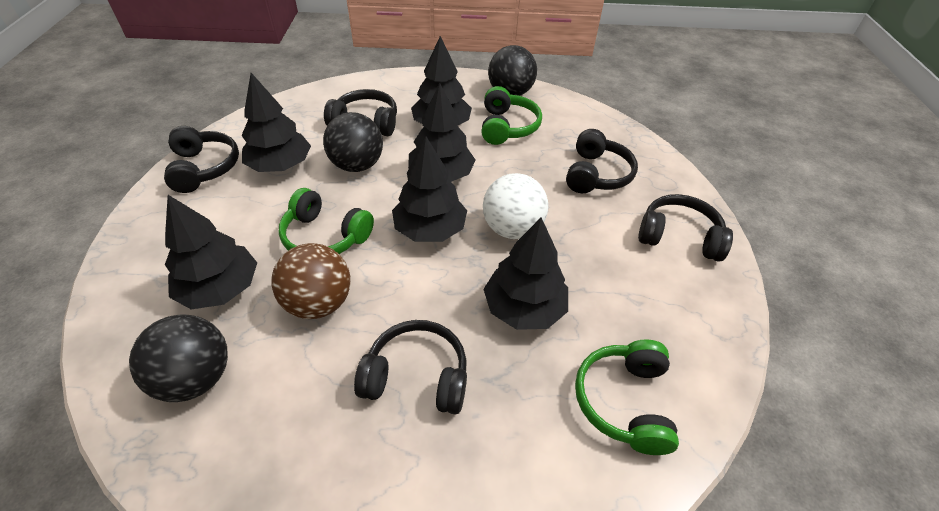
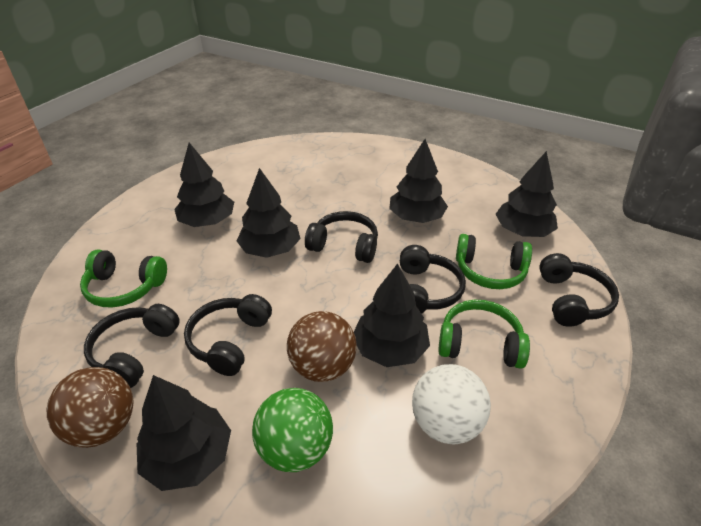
black ball: [129,314,228,402] [323,112,383,172] [488,45,537,96] = 3 -> none = 0
brown ball: [271,243,350,319] = 1 -> [47,367,134,448] [287,311,357,382] = 2
green ball: none = 0 -> [252,388,333,472] = 1

